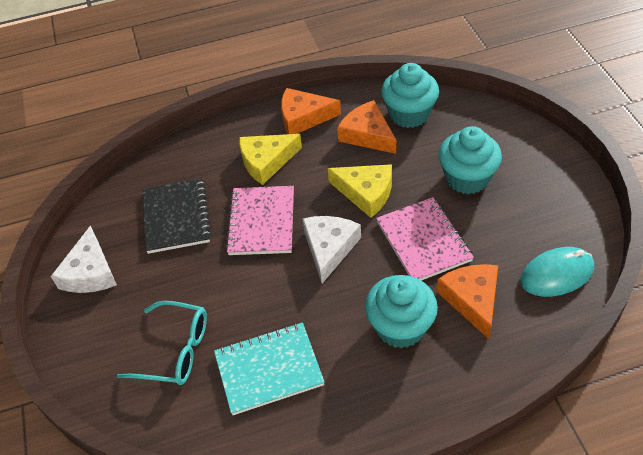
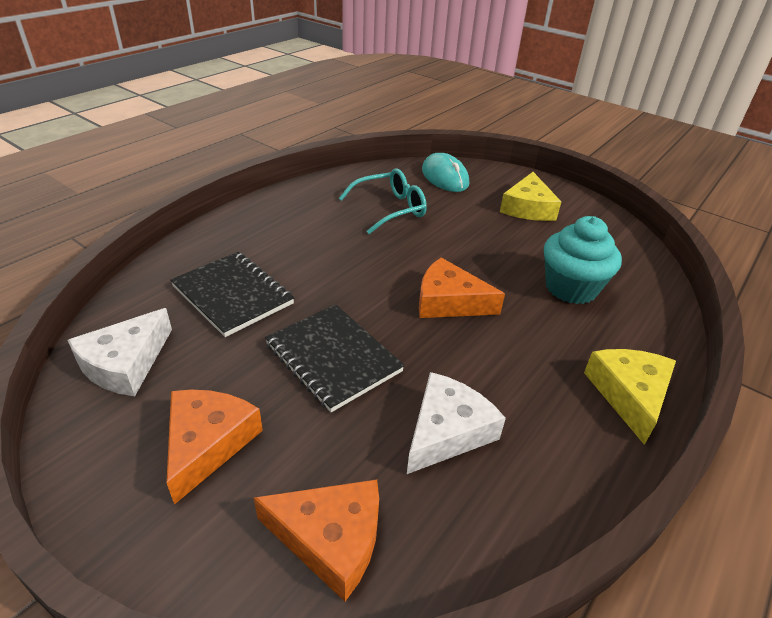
black notebook: [143,178,212,254] = 1 -> [170,252,294,337] [265,305,405,412] = 2
pink notebook: [225,186,294,255] [376,197,474,281] = 2 -> none = 0
turquoise cupcake: [365,275,438,348] [381,63,439,128] [439,126,502,194] = 3 -> [544,216,622,304] = 1
turquoise notebook: [214,322,325,415] = 1 -> none = 0

